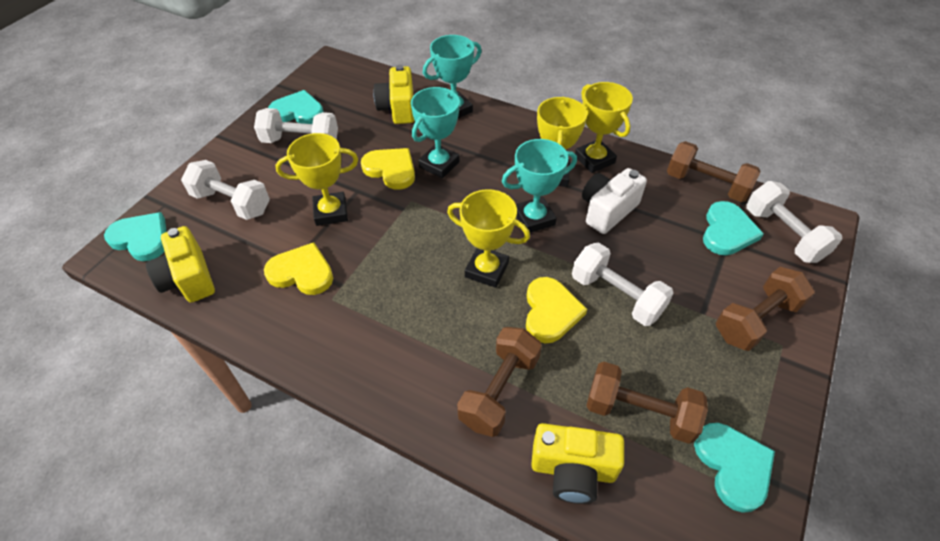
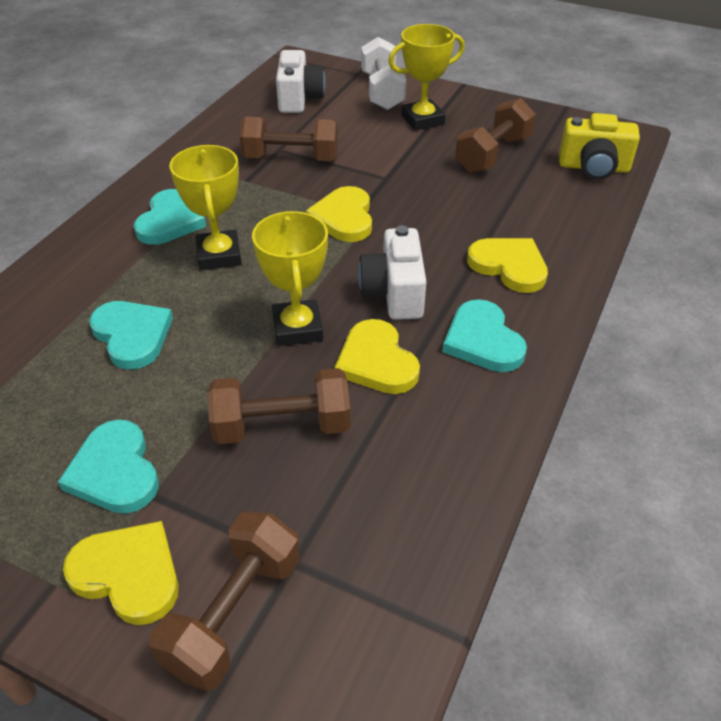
turquoise trophy: [411,87,460,178] [423,35,482,118] [502,139,577,233] = 3 -> none = 0
white camera: [582,168,647,234] = 1 -> [276,50,325,113] [358,225,427,320] = 2
white dumbbell: [181,160,270,220] [254,108,338,143] [572,243,674,326] [746,181,842,263] = 4 -> [361,37,406,110] = 1
yellow camera: [146,226,215,303] [373,65,414,124] [531,423,624,504] = 3 -> [559,113,640,180] = 1
yellow heart: [264,242,333,295] [361,148,415,190] [526,277,587,343] = 3 -> [63,521,179,625] [306,186,372,242] [335,319,420,394] [467,238,548,293] = 4
yellow trophy: [275,133,358,226] [447,189,530,288] [537,97,587,187] [575,82,633,173] = 4 -> [169,145,242,270] [252,211,328,346] [388,24,465,131] = 3

